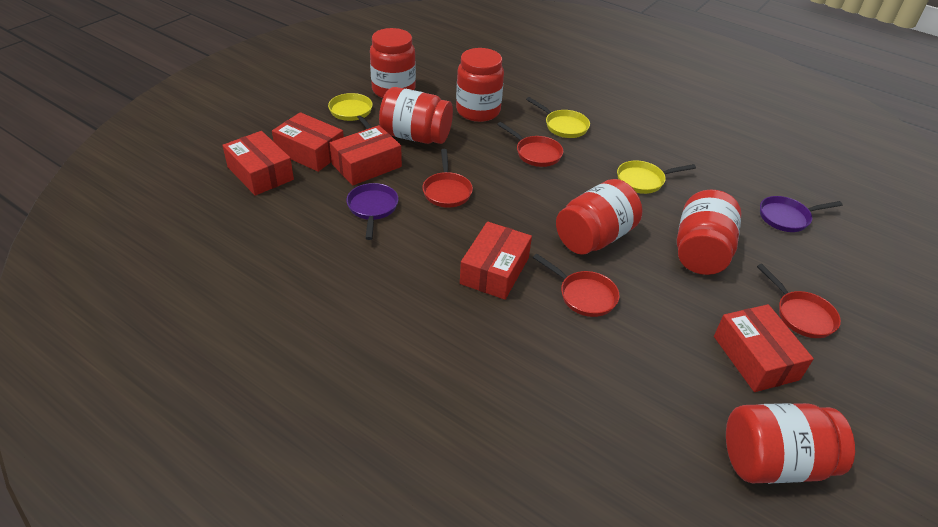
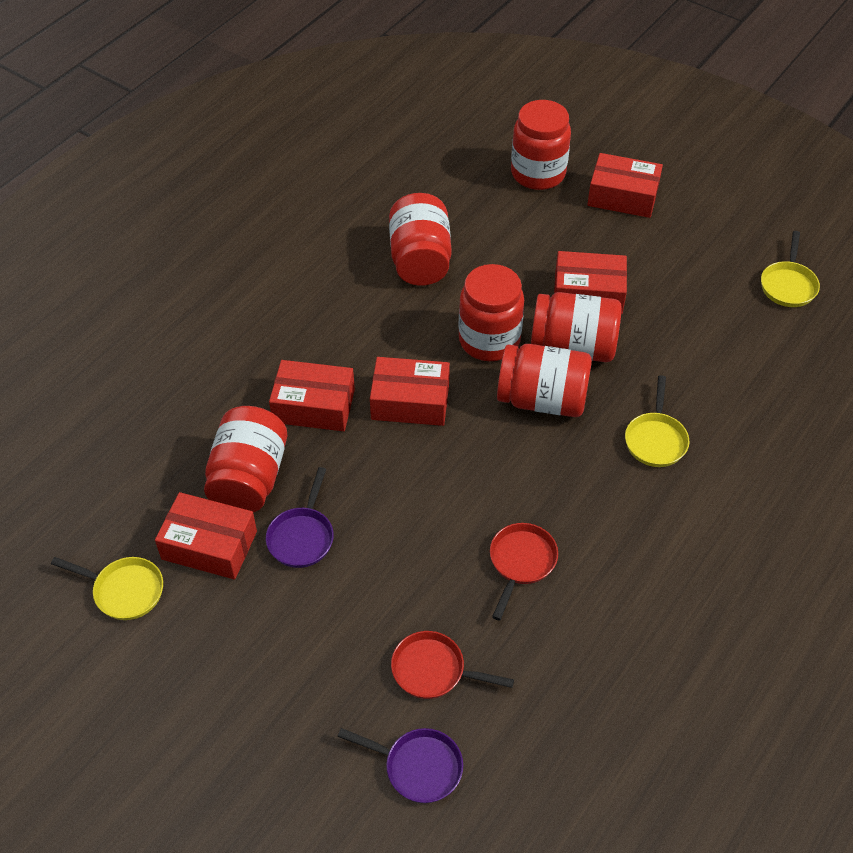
red pan: [422,149,473,208] [497,122,563,167] [533,254,620,317] [757,264,841,338] = 4 -> [391,631,514,699] [490,523,558,620] = 2

